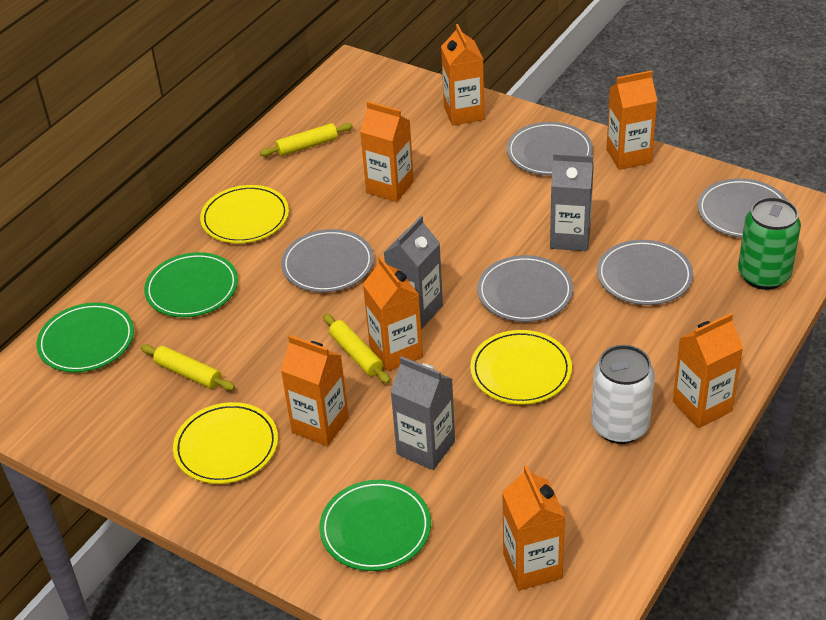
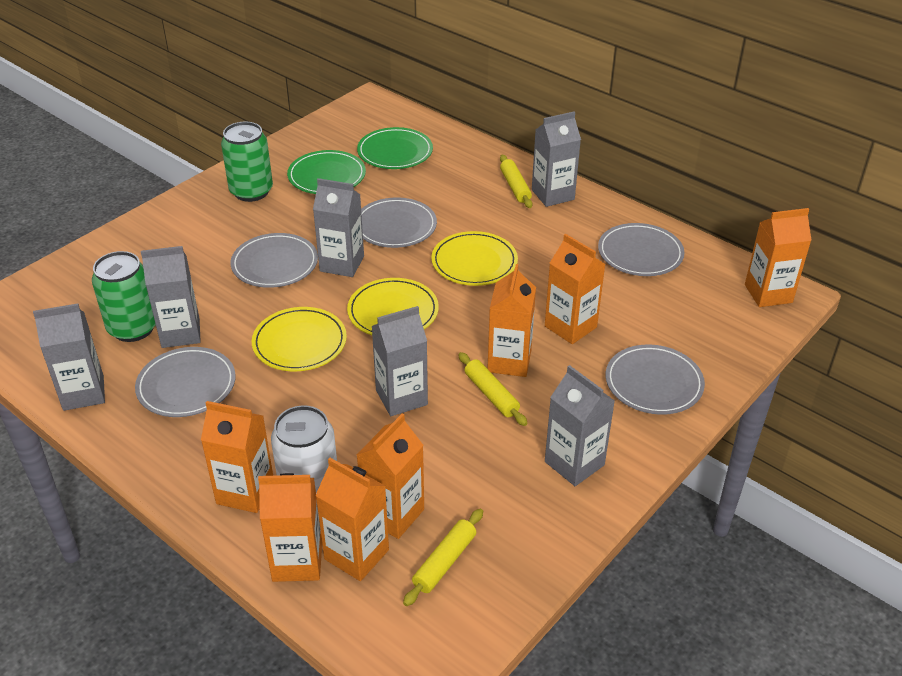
green can: [738,197,801,290] = 1 -> [92,251,156,342] [221,122,273,202] = 2
green plate: [37,302,134,372] [144,252,238,317] [319,480,431,571] = 3 -> [287,150,366,194] [357,127,433,169] = 2
grey carton: [384,216,443,329] [390,356,455,470] [550,153,594,251] = 3 -> [33,304,105,411] [141,246,201,348] [313,178,364,277] [372,306,428,416] [532,111,581,207] [545,365,615,486] = 6

